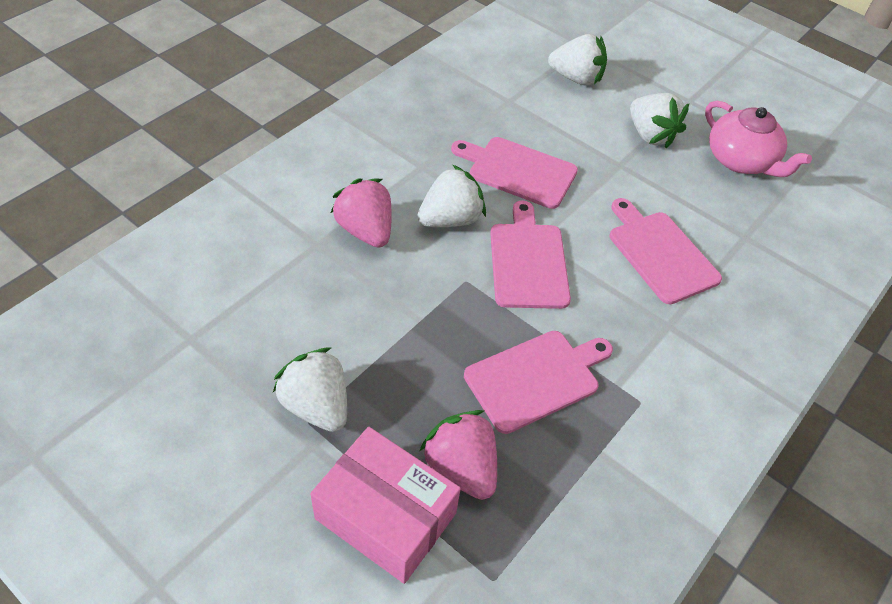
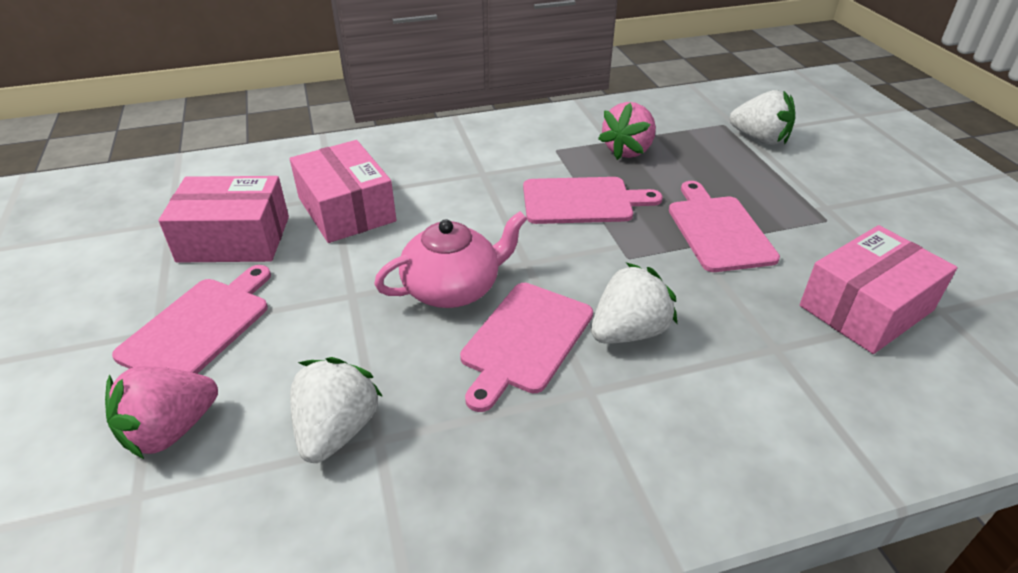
pink box: [310,427,461,584] = 1 -> [158,176,289,263] [290,140,396,243] [800,225,957,354] = 3
white strawberry: [273,348,347,432] [417,165,486,227] [548,34,607,86] [630,93,689,149] = 4 -> [290,357,383,463] [591,262,677,344] [730,90,795,145] = 3

